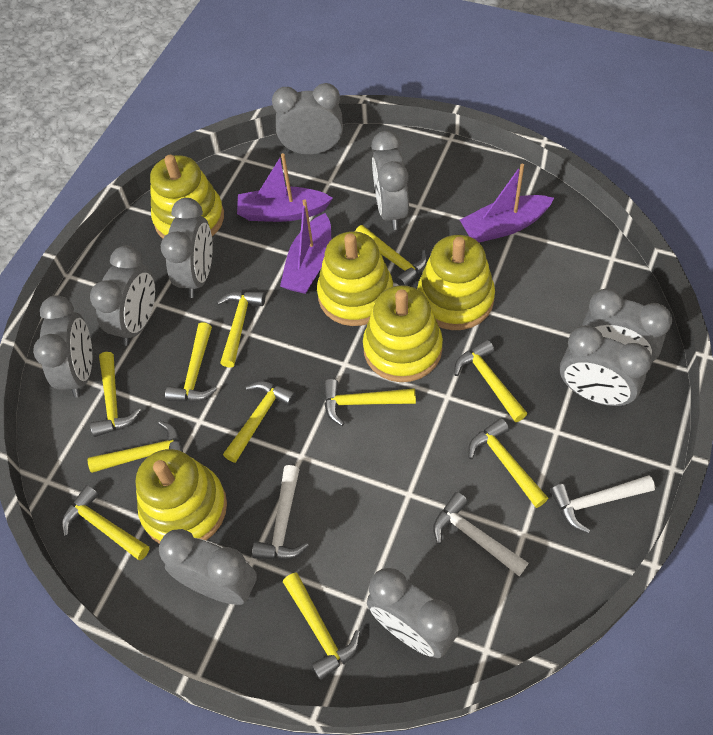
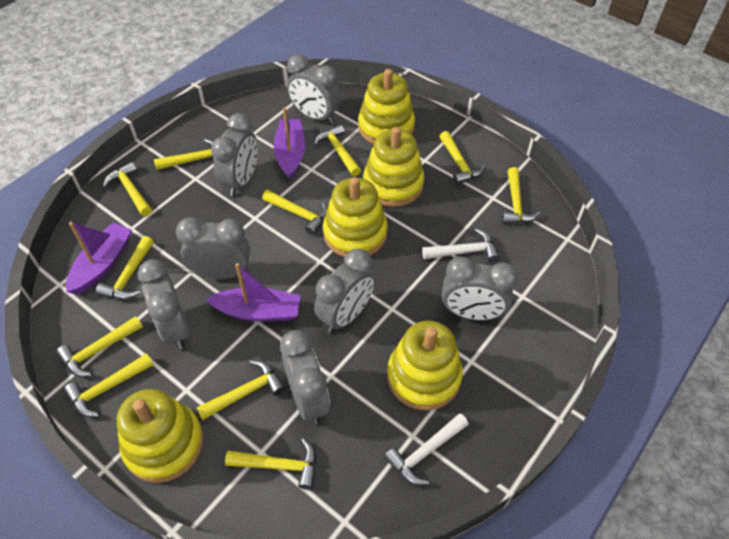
grey clock: [33,295,92,398] [90,246,155,346] [159,529,257,605] [161,198,213,298] [272,83,343,155] [367,568,459,658] [371,131,409,230] [560,325,652,407] [582,289,672,362] = 9 -> [137,259,190,350] [176,217,250,279] [211,113,258,196] [280,330,330,424] [287,54,341,124] [314,249,375,333] [442,256,518,321] = 7
white hammer: [252,465,309,560] [433,492,528,576] [550,475,655,533] = 3 -> [384,414,469,485] [422,228,499,262] = 2

